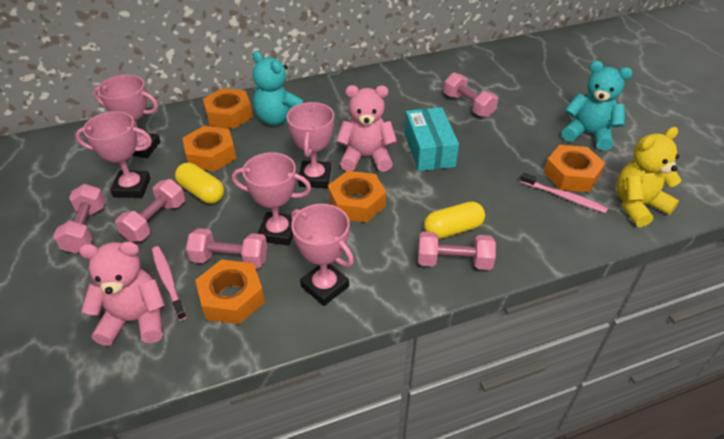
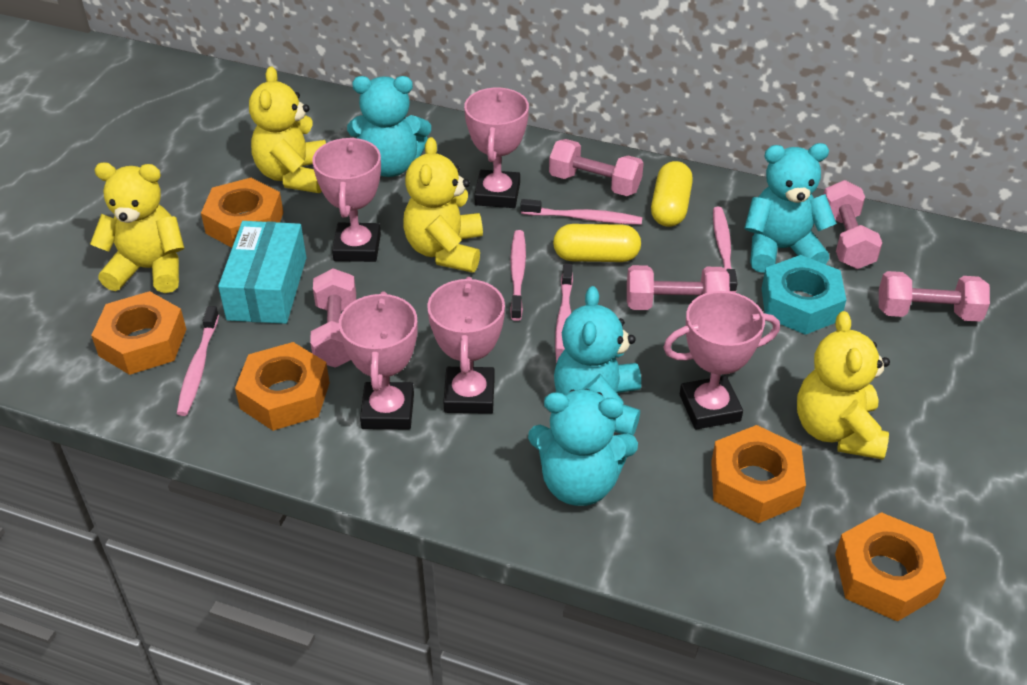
pink teddy bear: [79,241,165,346] [336,85,397,172] = 2 -> none = 0
pink toothbrush: [152,246,187,321] [520,172,608,213] = 2 -> [177,306,219,416] [510,230,526,321] [520,199,642,225] [555,264,573,364] [713,207,738,293] = 5
turquoise nut: none = 0 -> [761,255,846,335] = 1
turquoise teddy bear: [252,51,303,125] [562,61,633,151] = 2 -> [347,76,431,177] [528,389,638,506] [554,286,641,435] [744,143,837,273] = 4
yellow teddy bear: [616,127,681,227] = 1 -> [90,162,184,293] [249,66,326,193] [403,137,483,273] [797,311,890,460] = 4

